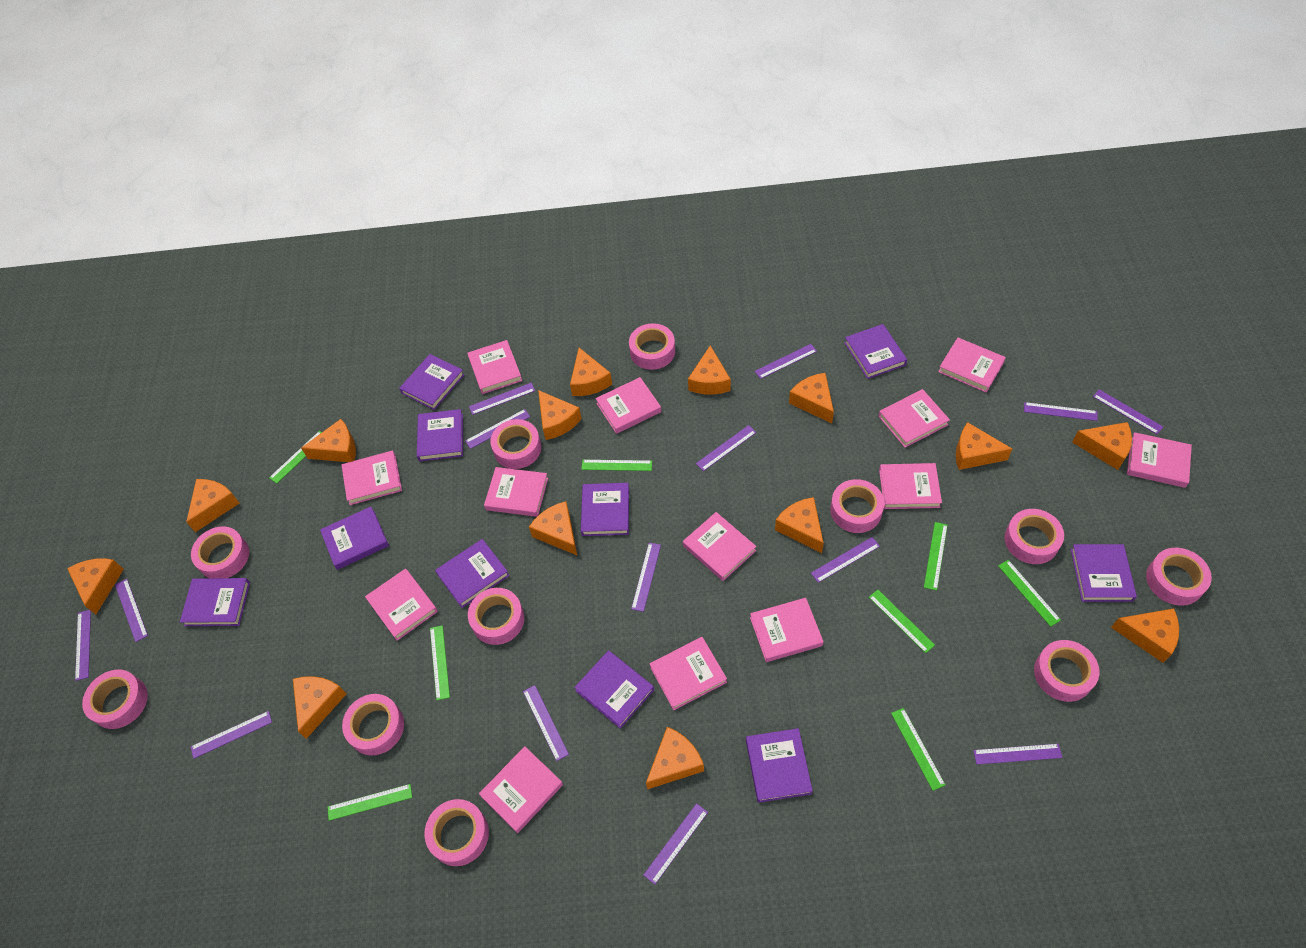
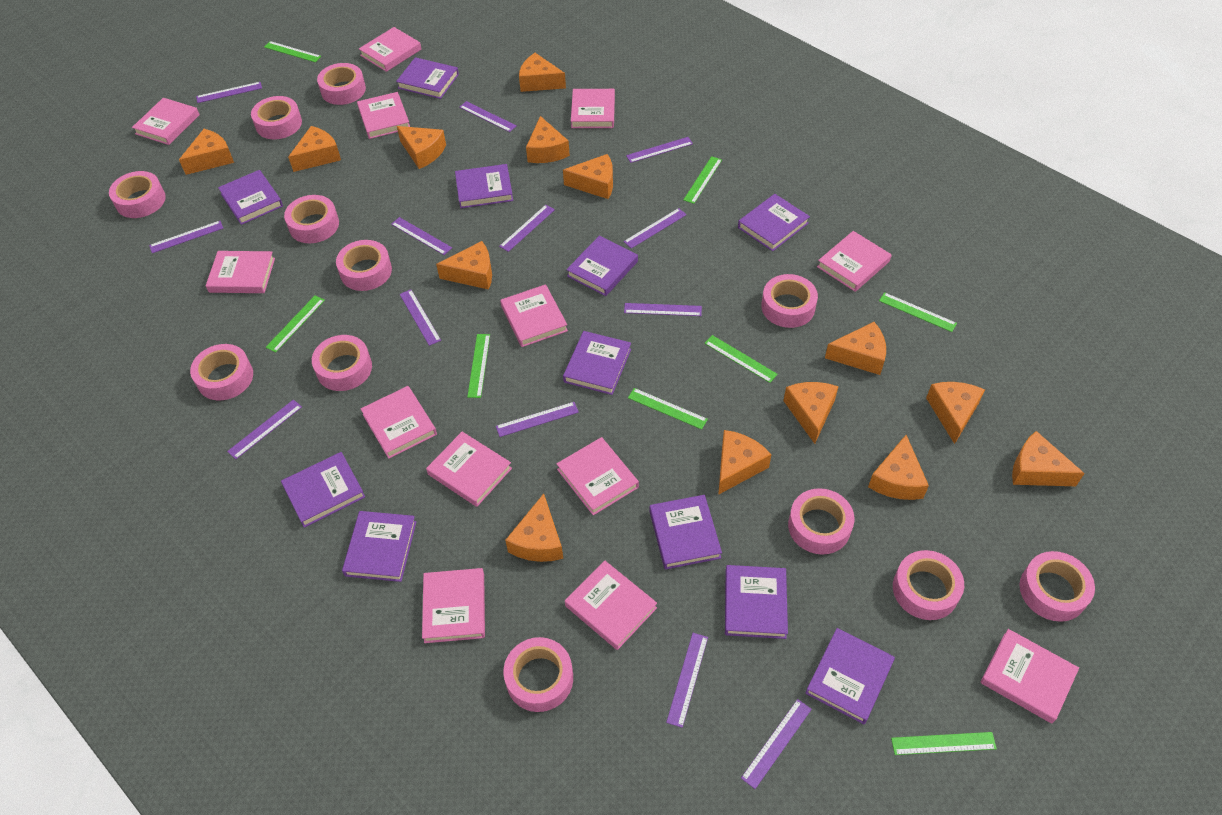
pink tape: [82,670,148,729] [191,526,249,578] [342,694,404,756] [424,799,489,866] [468,588,524,645] [490,419,541,469] [629,323,675,370] [830,479,884,533] [1005,509,1064,564] [1034,640,1099,702] [1146,548,1212,606] = 11 -> [109,171,166,218] [190,344,253,400] [251,96,302,139] [284,195,339,243] [312,335,372,391] [317,63,366,105] [336,240,392,291] [504,637,573,712] [761,274,818,328] [788,488,854,555] [893,550,964,620] [1019,551,1095,622] = 12
purple book: [180,578,250,626] [320,507,389,570] [399,354,464,410] [417,409,463,461] [435,539,509,608] [574,650,654,729] [581,483,629,536] [746,728,813,803] [844,324,907,379] [1071,544,1137,602] = 10 -> [218,170,283,225] [281,452,365,528] [342,511,417,582] [396,57,459,99] [455,164,513,208] [563,331,631,395] [566,236,638,296] [649,495,722,570] [725,565,788,639] [738,194,810,251] [805,628,895,724] = 11
purple ruler: [75,610,91,681] [115,579,148,642] [191,711,272,759] [465,409,530,449] [469,383,535,415] [523,685,569,761] [631,543,661,612] [644,803,708,885] [696,425,756,471] [755,344,817,379] [811,537,880,583] [973,744,1062,764] [1024,402,1098,421] [1093,389,1163,434] = 14 -> [149,221,223,253] [196,82,262,103] [227,400,302,459] [391,217,452,255] [400,290,441,346] [459,101,516,132] [496,402,579,437] [499,205,555,252] [623,208,687,249] [624,303,702,316] [626,137,693,163] [666,633,708,728] [741,699,812,789] = 13

